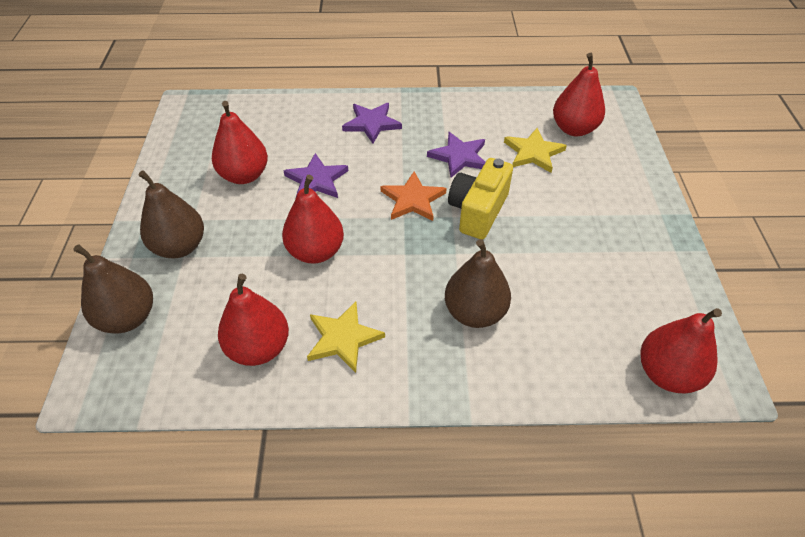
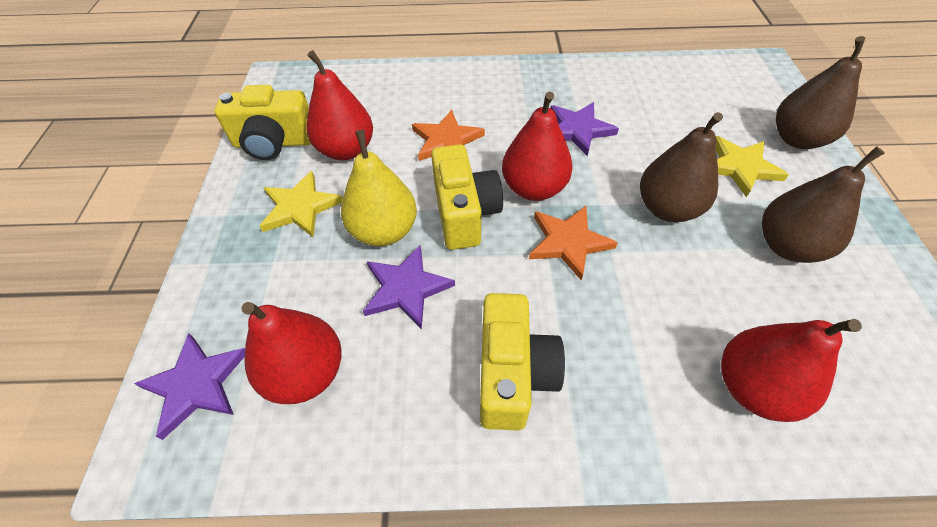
orange star: [380,172,447,221] = 1 -> [412,110,485,161] [529,206,618,280] = 2
red pear: [212,101,268,184] [218,274,289,366] [282,175,344,264] [553,53,605,136] [640,308,722,394] = 5 -> [242,302,342,404] [307,50,373,160] [502,92,573,201] [721,319,862,422] = 4
yellow camera: [448,158,513,240] = 1 -> [214,85,311,160] [431,144,503,250] [480,293,565,430] = 3
yellow pear: none = 0 -> [341,130,417,246] = 1

